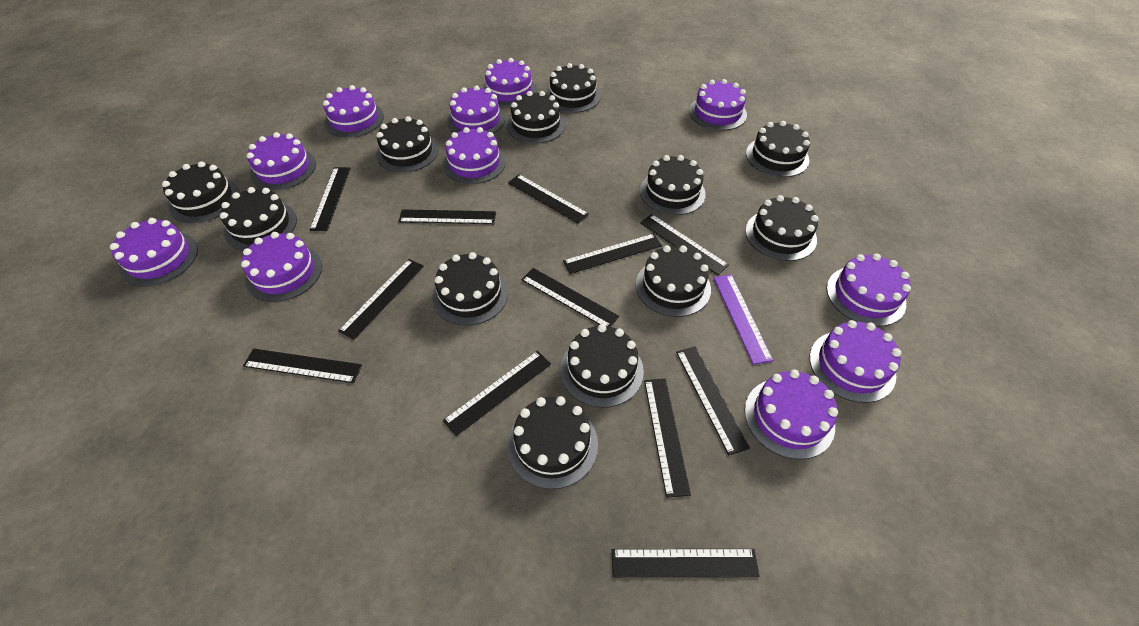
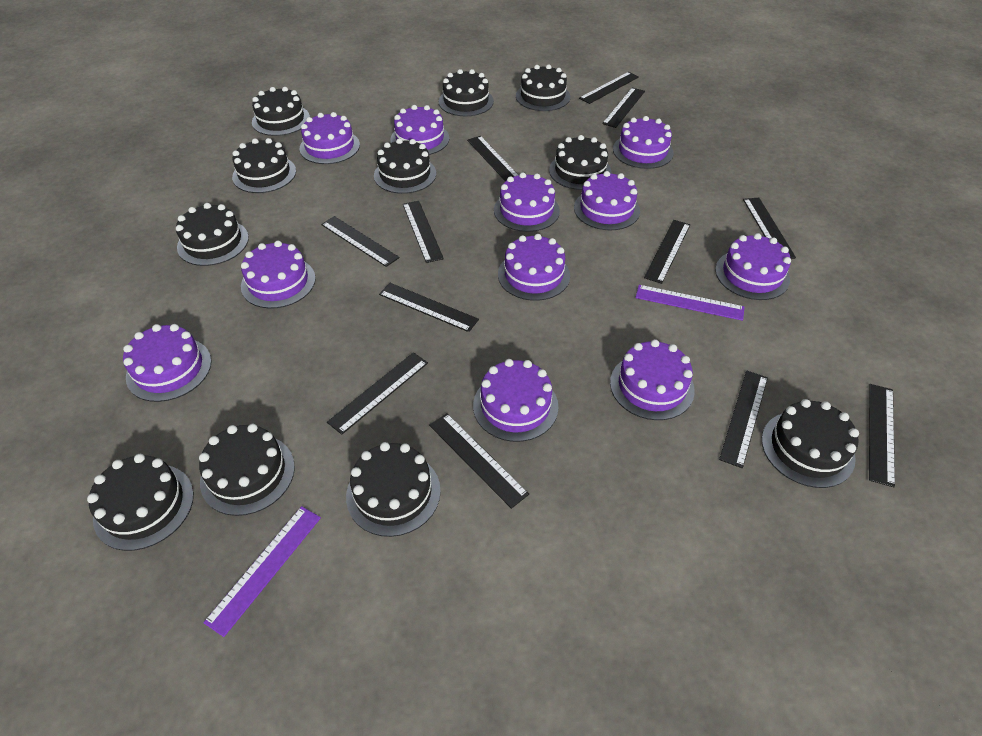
black cake: [162,161,240,223] [220,187,297,251] [376,116,438,172] [432,252,508,326] [507,91,565,144] [507,396,598,489] [546,63,601,113] [560,324,644,408] [636,245,711,317] [640,155,706,215] [745,195,819,261] [746,121,810,177] = 12 -> [87,454,194,551] [176,203,249,266] [199,424,295,516] [232,138,296,193] [252,87,310,136] [346,442,441,537] [374,138,436,194] [439,69,494,116] [516,64,570,111] [549,135,611,190] [762,399,859,488] = 11
purple ruler: [713,274,773,365] = 1 -> [203,506,321,637] [635,285,745,321] = 2

